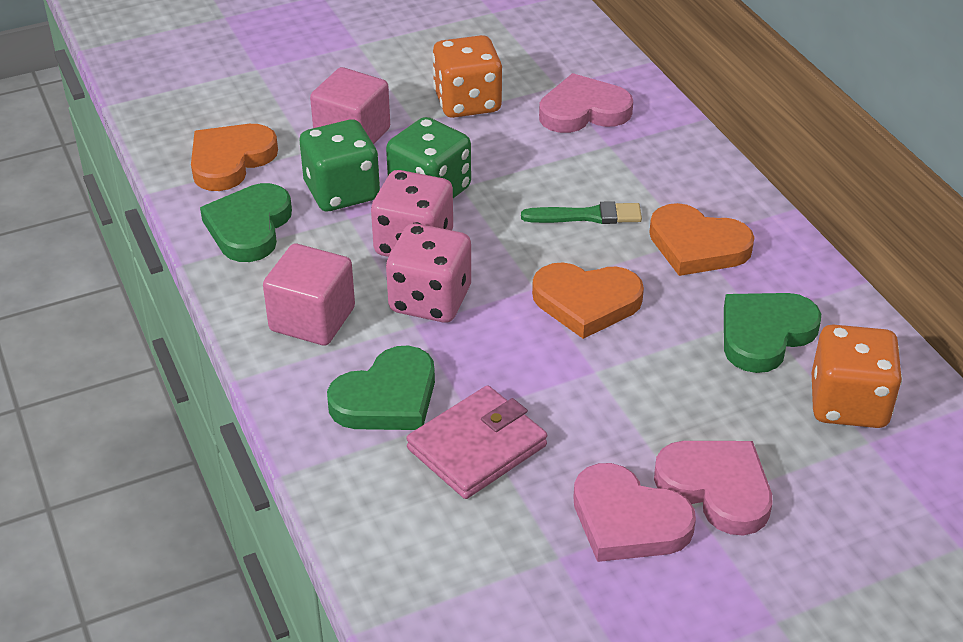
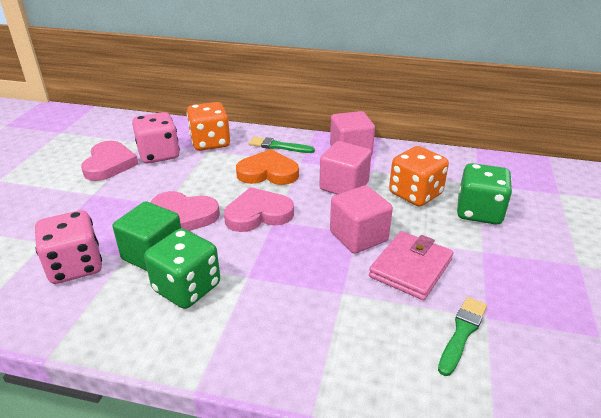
green brush: [521,201,642,224] = 1 -> [249,137,315,153] [438,297,487,376] = 2
green cube: none = 0 -> [113,201,181,271] = 1
green heart: [200,183,292,262] [327,345,435,430] [724,293,821,373] = 3 -> none = 0
orange heart: [191,124,278,191] [532,263,644,339] [649,203,755,276] = 3 -> [236,149,299,185] = 1
pink cube: [263,244,355,346] [310,67,390,144] = 2 -> [319,141,372,195] [330,111,375,156] [330,185,393,254] = 3

